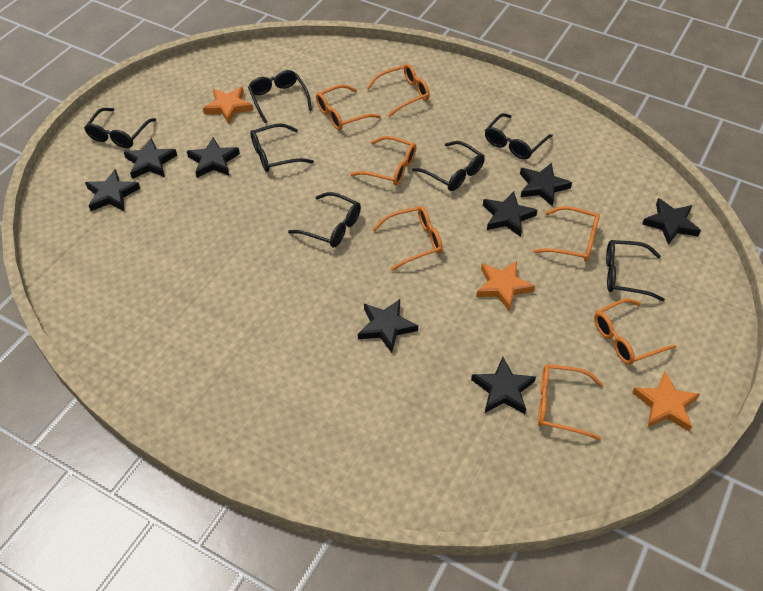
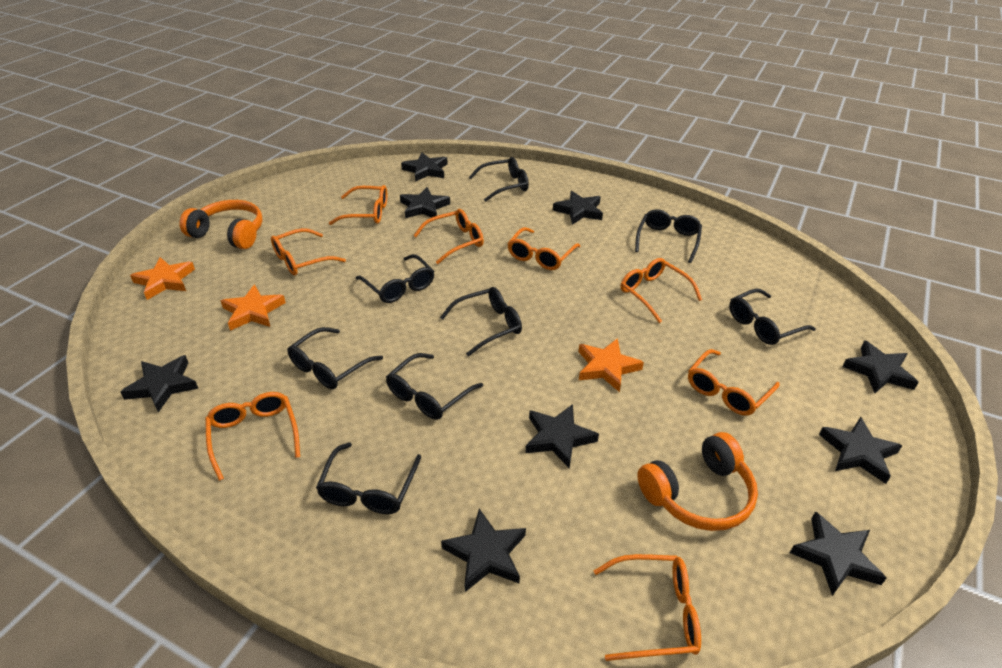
black glasses: [84,108,156,148] [248,70,312,123] [250,123,314,172] [288,192,361,248] [412,141,485,191] [485,113,553,160] [606,240,665,302] = 7 -> [287,327,383,389] [316,442,421,514] [355,254,434,303] [386,353,483,420] [440,287,522,356] [469,157,529,202] [635,209,702,263] [729,288,816,345] = 8
black star: [85,169,140,211] [124,138,177,179] [187,137,240,178] [358,299,418,353] [471,357,536,414] [483,191,537,237] [520,163,572,207] [642,198,701,245] = 8 -> [120,355,198,412] [400,187,450,218] [401,152,448,182] [441,509,526,592] [525,404,599,469] [553,191,603,225] [790,511,886,596] [819,417,903,484] [842,340,919,393] = 9
orange glasses: [316,85,381,130] [350,136,416,186] [367,64,430,117] [372,206,443,271] [533,206,600,262] [538,364,603,440] [594,299,676,365] = 7 -> [205,392,300,481] [271,228,346,276] [329,185,387,225] [413,209,484,264] [507,227,581,270] [594,554,701,661] [621,258,702,323] [688,349,780,416] = 8
orange headphones: none = 0 -> [179,200,263,249] [637,432,758,531] = 2

